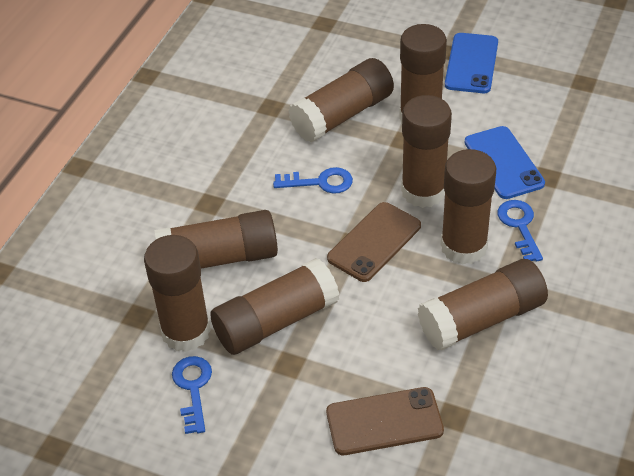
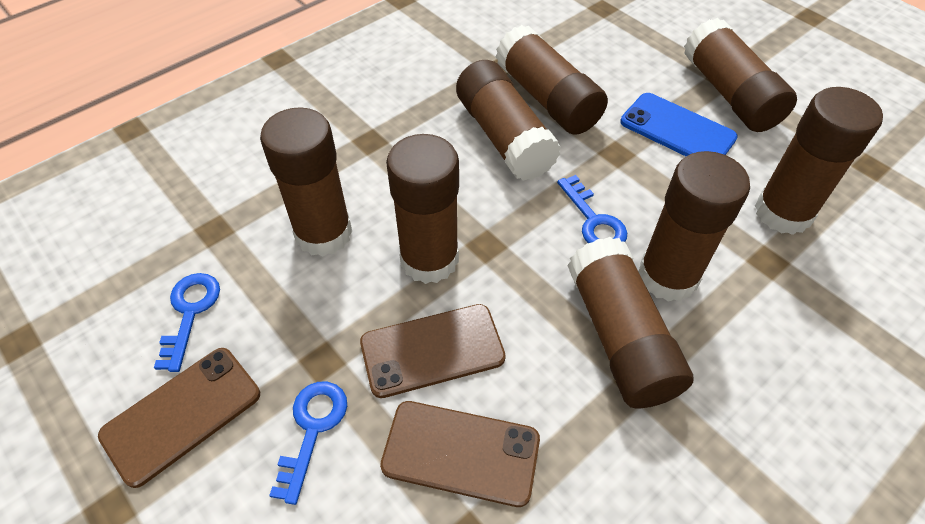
blue phone: [445,33,498,93] [465,126,545,199] = 2 -> [620,93,738,156] = 1
brown phone: [326,387,444,455] [327,202,421,282] = 2 -> [98,348,260,488] [360,304,506,398] [380,401,540,507] = 3

